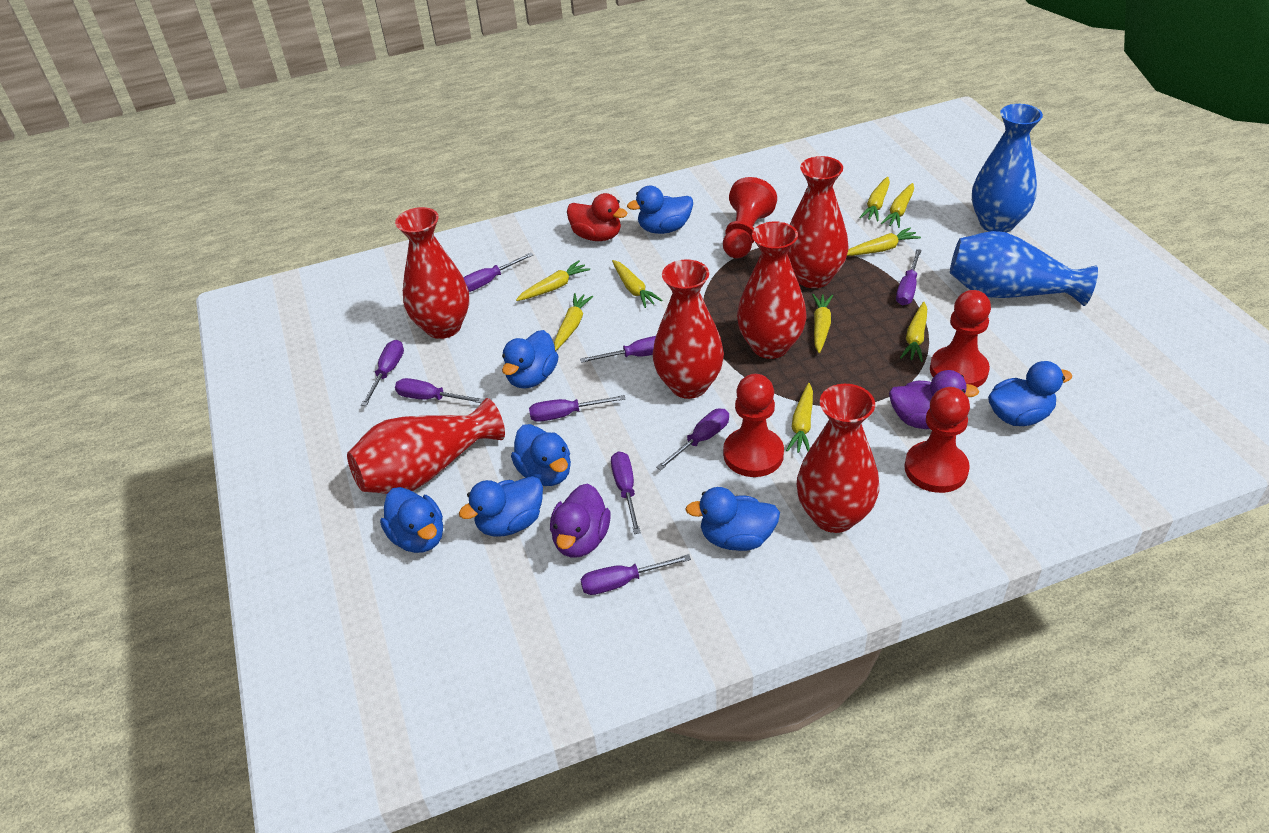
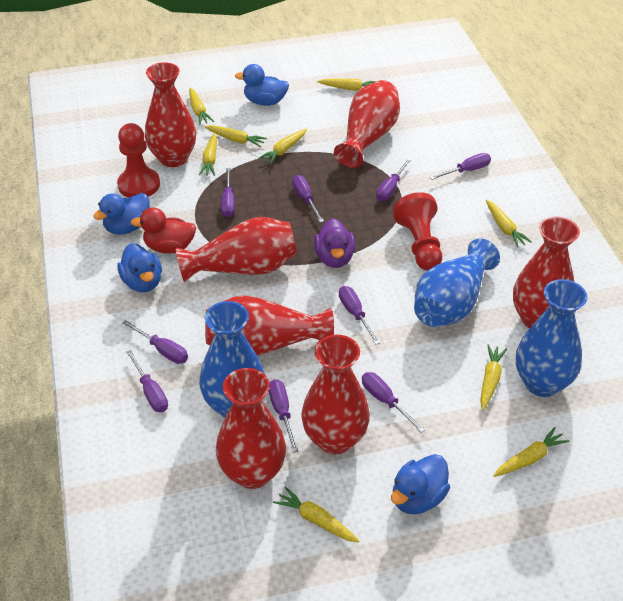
blue duck: [380,487,443,553] [459,476,543,537] [502,330,559,389] [511,424,571,486] [627,186,693,234] [685,487,780,551] [988,361,1072,426] = 7 -> [93,193,150,235] [117,243,162,292] [235,64,289,106] [391,454,450,514] = 4
blue vase: [950,231,1098,306] [972,104,1043,233] = 2 -> [199,301,265,418] [414,239,500,327] [516,279,587,397] = 3
purple duck: [550,483,610,558] [889,370,979,429] = 2 -> [314,218,355,268] = 1
red pawn: [723,177,777,258] [723,374,784,477] [904,387,970,493] [930,290,991,388] = 4 -> [117,123,160,198] [393,192,442,271] = 2
red vase: [347,398,505,494] [395,207,469,339] [653,259,724,399] [737,221,806,359] [788,156,848,288] [797,384,879,533] = 6 -> [145,62,196,167] [176,217,297,282] [205,295,334,356] [216,368,286,489] [301,335,370,454] [334,80,400,168] [513,217,580,329] = 7

